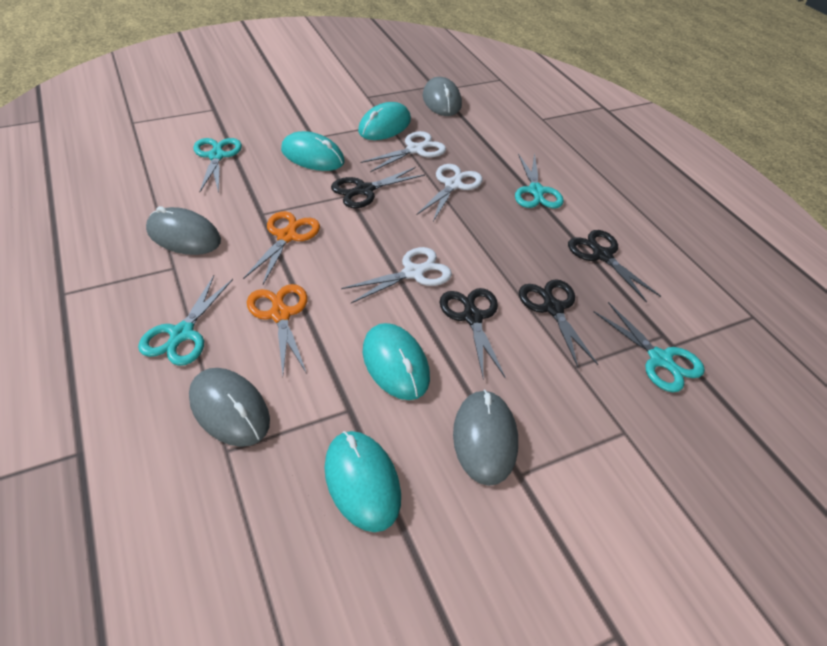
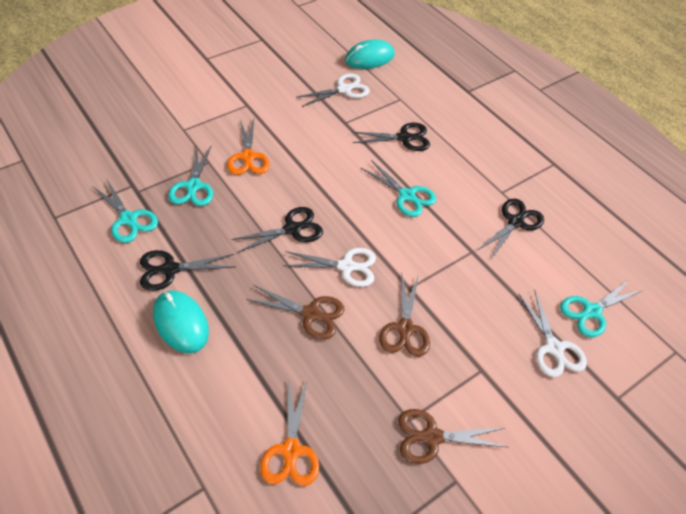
brown scissors: none = 0 -> [246,285,344,340] [379,274,430,357] [398,409,507,464] = 3
grey mouse: [146,206,221,255] [189,368,270,447] [423,77,462,116] [453,390,518,486] = 4 -> none = 0
turquoise mouse: [281,131,344,171] [324,431,401,532] [358,102,411,140] [363,323,430,400] = 4 -> [153,291,209,353] [345,39,395,69] = 2

